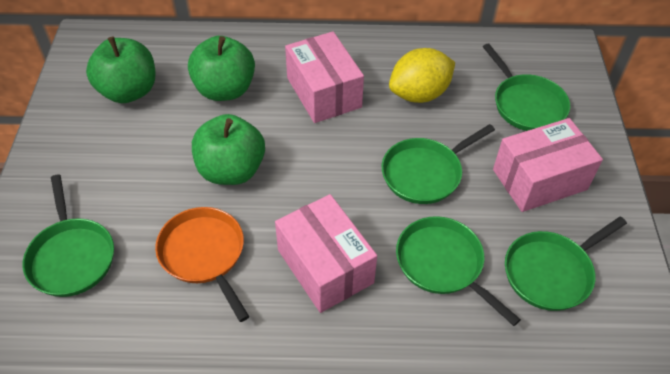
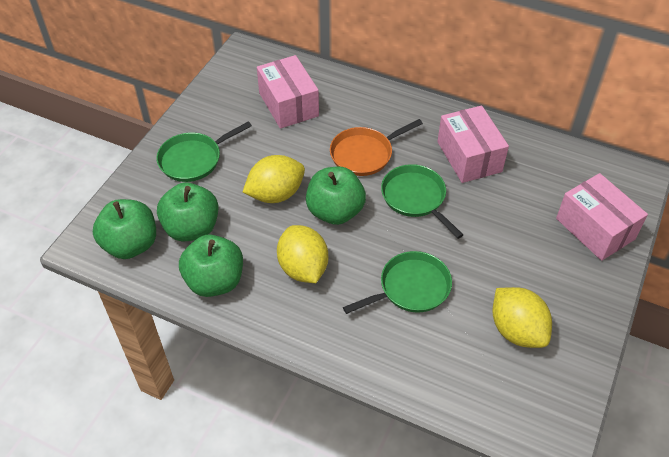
green apple: [86,37,156,103] [188,36,255,101] [192,114,265,185] = 3 -> [93,199,156,259] [157,182,219,242] [179,235,243,297] [306,167,366,225] = 4
green pan: [23,175,114,297] [382,124,495,204] [396,216,521,326] [483,44,570,131] [505,216,627,311] = 5 -> [156,121,252,182] [343,251,452,314] [381,164,463,239] = 3
yellow lemon: [389,48,455,103] = 1 -> [243,155,305,203] [277,225,328,283] [492,287,552,348] = 3

